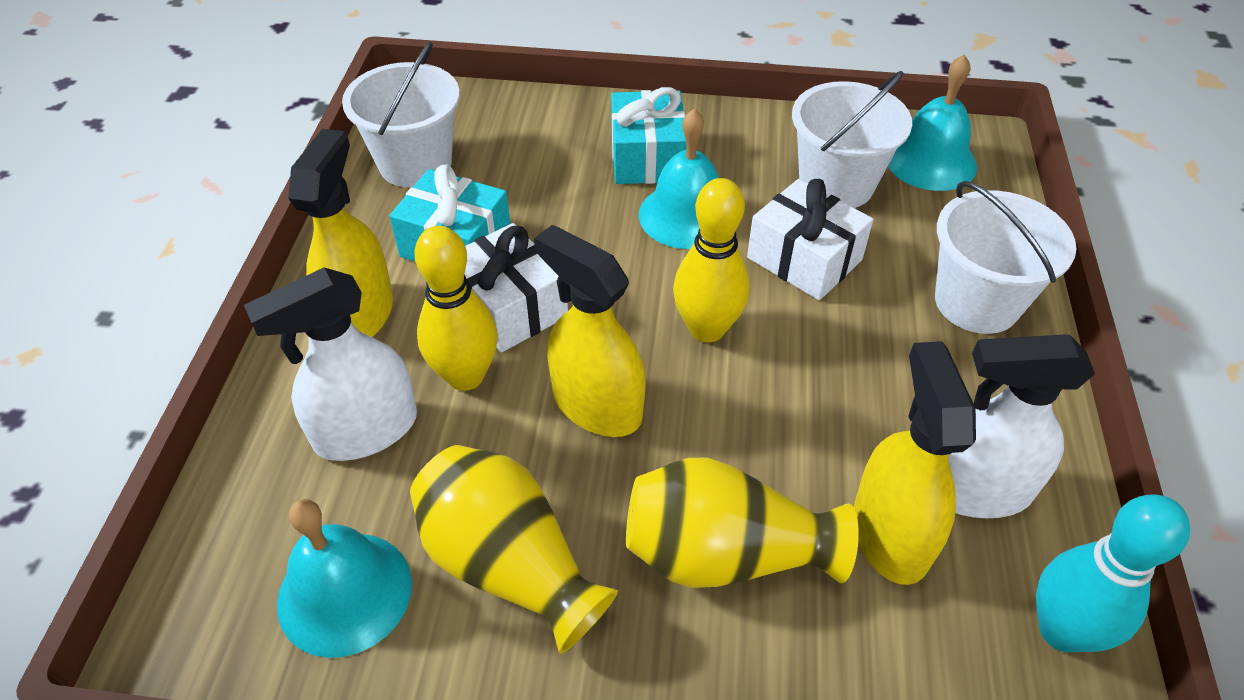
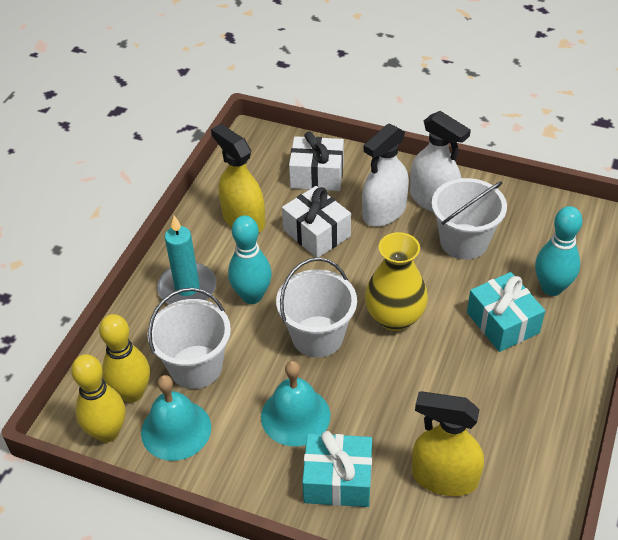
turquoise bell: [277,499,412,658] [639,109,719,249] [888,54,977,191] = 3 -> [141,375,211,461] [261,361,330,446] = 2
turquoise bowling pin: [1036,495,1190,652] = 1 -> [228,215,272,304] [535,206,582,296] = 2
turquoise candle: none = 0 -> [157,216,217,304] = 1
yellow spray bottle: [288,129,393,337] [534,225,646,437] [854,341,976,585] = 3 -> [211,124,265,232] [412,391,484,496] = 2
yellow vase: [410,445,618,654] [626,458,859,588] = 2 -> [365,232,428,331] = 1

